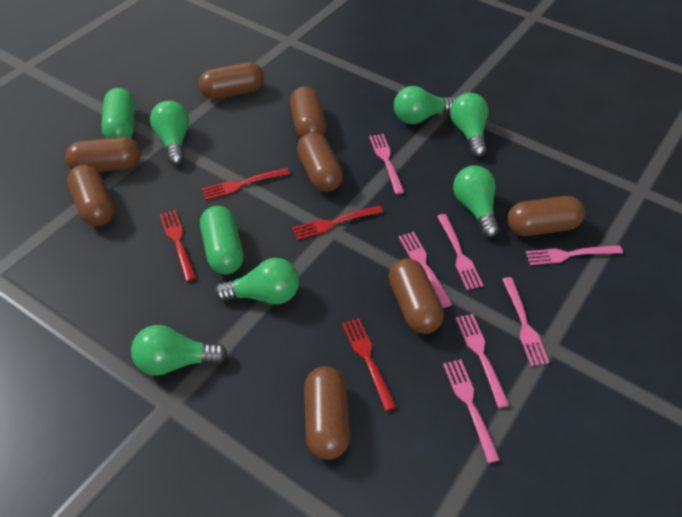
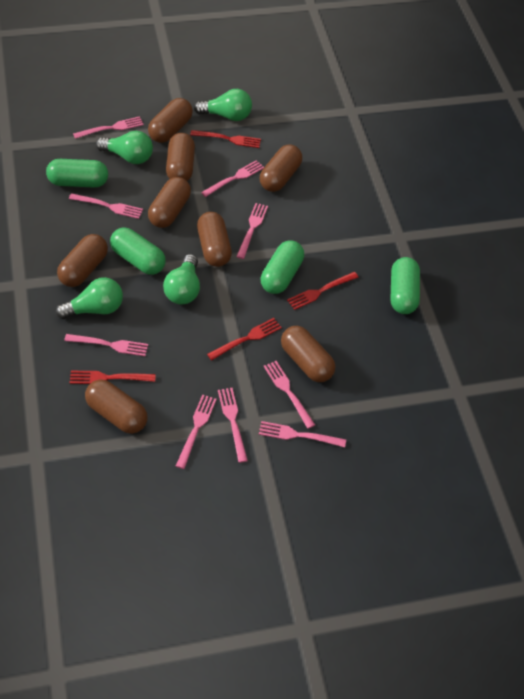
green capsule: [101,88,135,138] [200,206,244,274] = 2 -> [46,159,108,187] [110,227,166,275] [261,240,304,294] [391,257,420,314] = 4
green light bulb: [131,325,228,376] [150,101,190,165] [215,258,299,304] [394,86,455,124] [450,93,489,157] [453,165,499,238] = 6 -> [56,277,123,319] [96,131,153,164] [163,254,200,305] [194,89,252,121] = 4
pink fork: [369,134,404,194] [399,232,453,308] [437,214,483,290] [443,359,500,463] [456,314,509,408] [502,277,549,366] [526,245,623,265] = 7 -> [64,334,148,356] [69,193,143,219] [73,116,144,139] [176,395,217,469] [201,160,264,197] [218,388,248,463] [236,203,268,259] [259,421,346,447] [264,361,315,429] = 9

